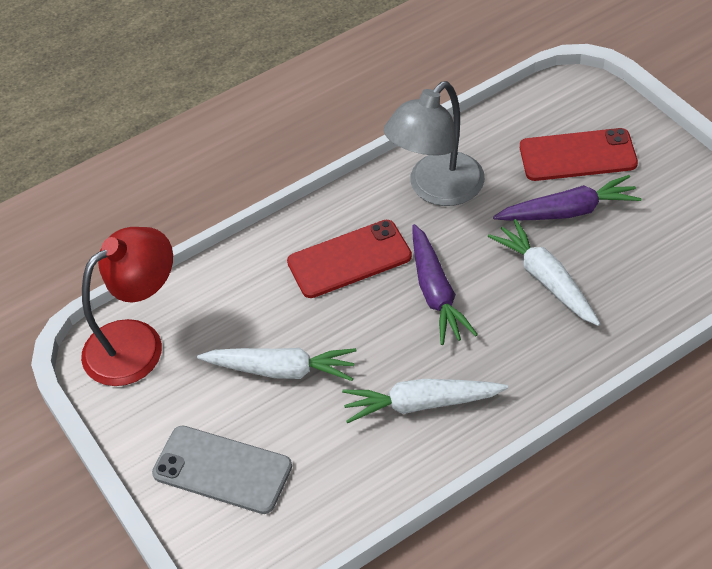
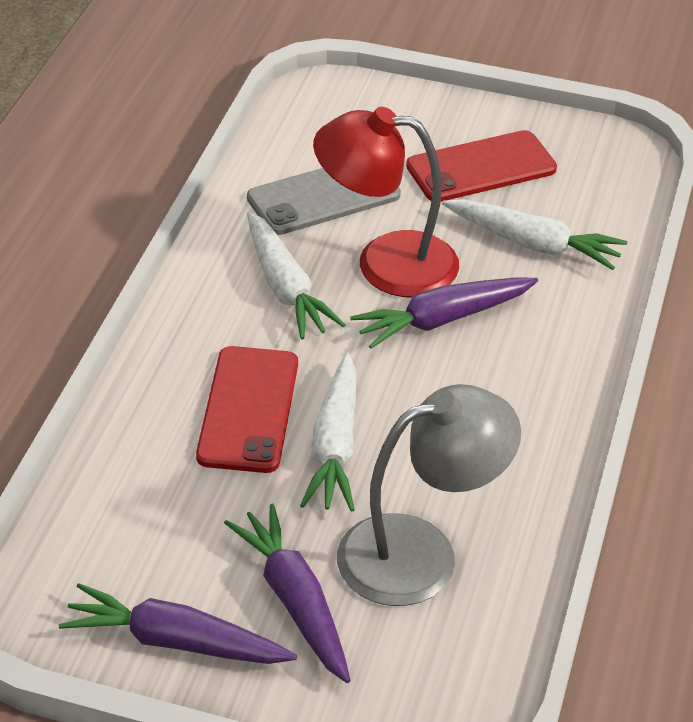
purple carrot: [412,224,478,345] [493,175,642,221] = 2 -> [59,583,297,664] [224,504,351,683] [350,277,538,349] = 3

